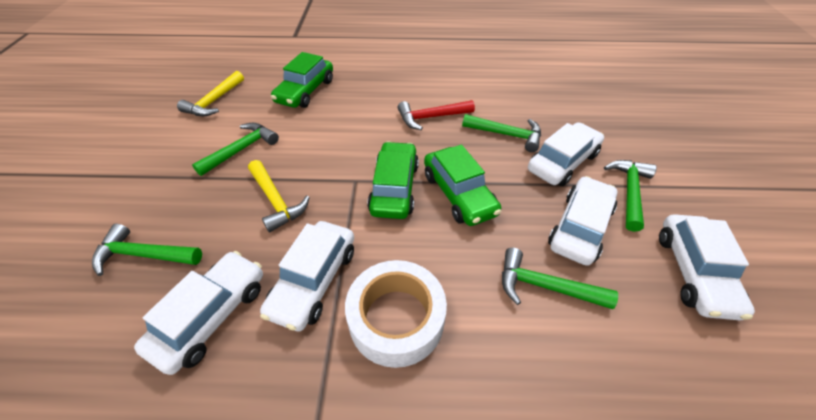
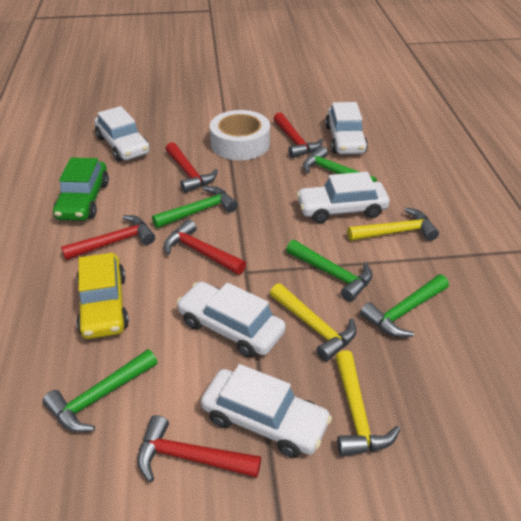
green car: [271,52,333,108] [367,141,419,219] [424,145,501,226] = 3 -> [53,157,109,221] = 1
red hammer: [397,100,475,130] = 1 -> [61,215,155,260] [138,415,261,482] [164,219,246,275] [166,142,218,193] [273,113,323,158] = 5
yellow car: none = 0 -> [76,253,129,339] = 1
yellow hammer: [177,71,244,116] [248,160,310,232] = 2 -> [270,283,357,362] [335,350,400,457] [347,208,439,241] = 3

